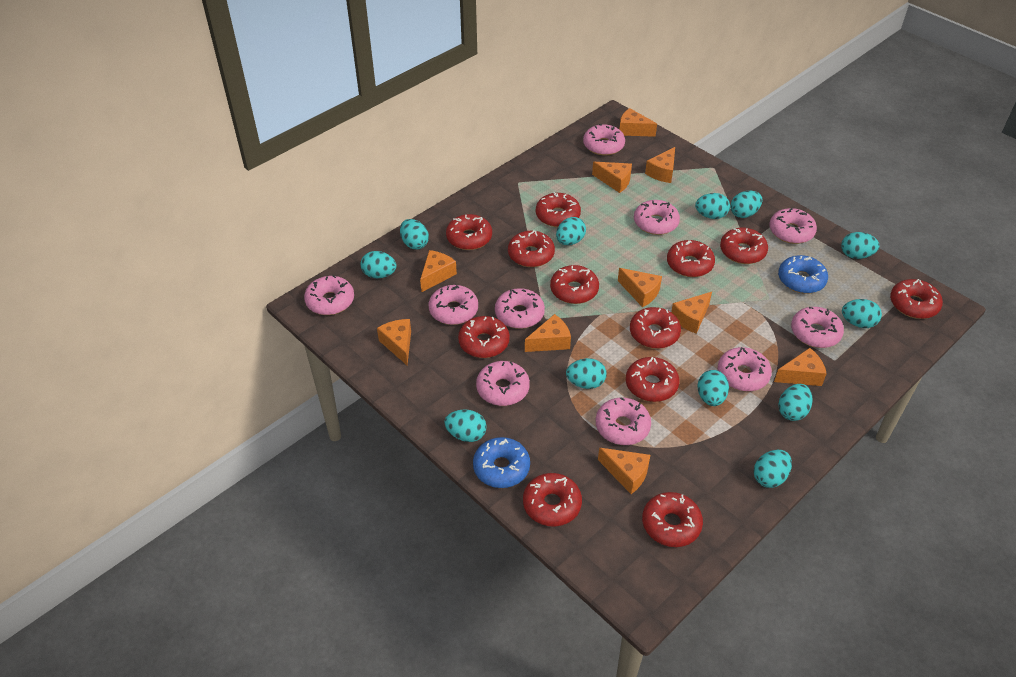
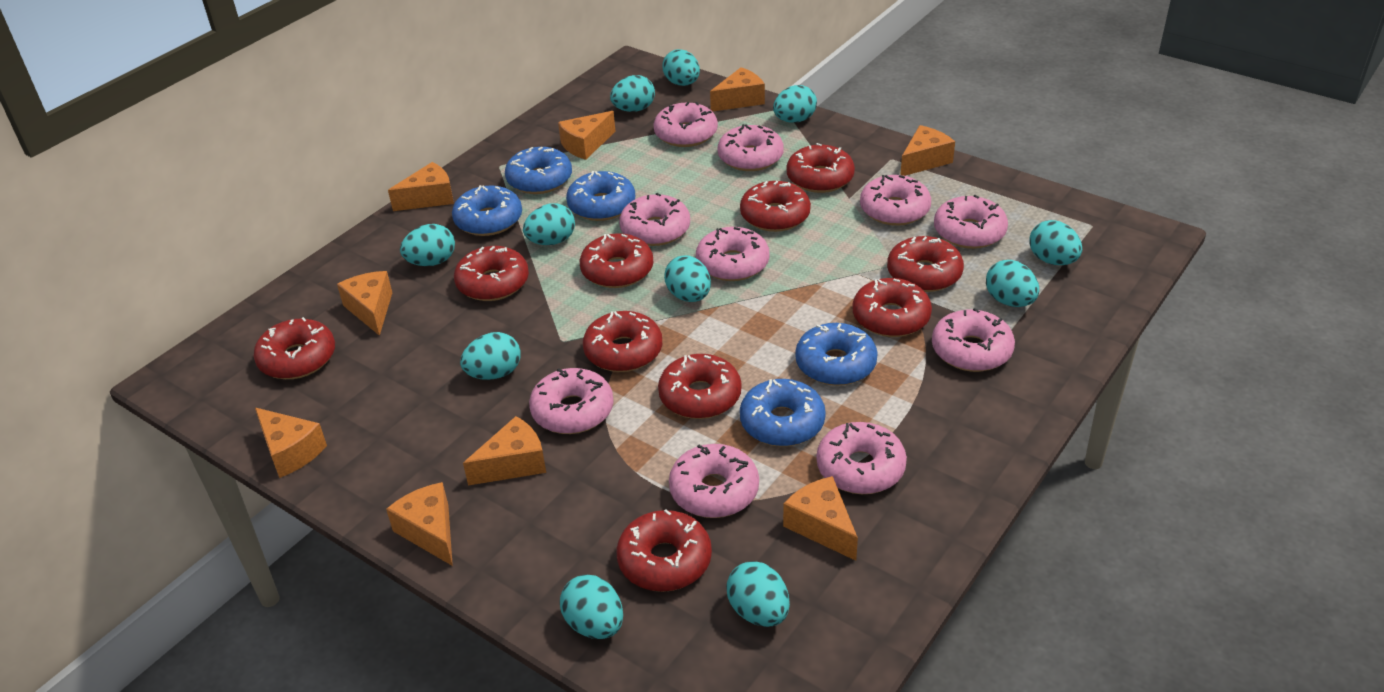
blue donut: [473,437,530,488] [778,255,828,293] = 2 -> [452,185,522,236] [505,147,572,194] [566,171,635,221] [740,379,826,447] [795,323,878,386] = 5
orange cheese: [377,319,411,365] [420,250,457,293] [525,314,571,352] [592,162,632,193] [598,448,650,494] [618,268,662,307] [619,108,657,137] [645,147,675,183] [671,292,712,334] [774,348,827,386] = 10 -> [255,408,327,478] [337,271,392,336] [386,482,453,566] [388,162,454,211] [463,416,546,486] [558,111,616,160] [710,67,765,111] [783,476,858,561] [900,125,955,176] = 9
red donut: [446,214,492,250] [458,316,510,358] [508,230,555,267] [523,473,582,526] [536,192,581,227] [550,265,599,304] [626,357,679,402] [630,307,681,349] [642,492,703,547] [667,240,715,277] [720,228,768,264] [890,279,943,319] = 12 -> [254,317,335,379] [454,246,529,301] [580,233,653,288] [583,311,662,372] [616,510,712,592] [658,354,741,419] [740,181,811,232] [787,143,855,193] [852,278,932,337] [887,236,964,292] = 10
turquoise egg: [361,251,397,278] [400,219,429,250] [444,409,487,442] [556,217,586,245] [566,358,607,389] [695,193,730,219] [697,370,729,406] [730,191,763,218] [753,450,792,488] [778,384,812,421] [841,232,879,259] [842,299,882,328] = 12 -> [400,224,455,266] [460,332,521,380] [523,203,575,245] [560,574,623,639] [610,75,655,112] [662,49,700,86] [664,255,711,302] [726,561,790,627] [773,85,817,123] [986,260,1039,307] [1029,220,1082,265] = 11

